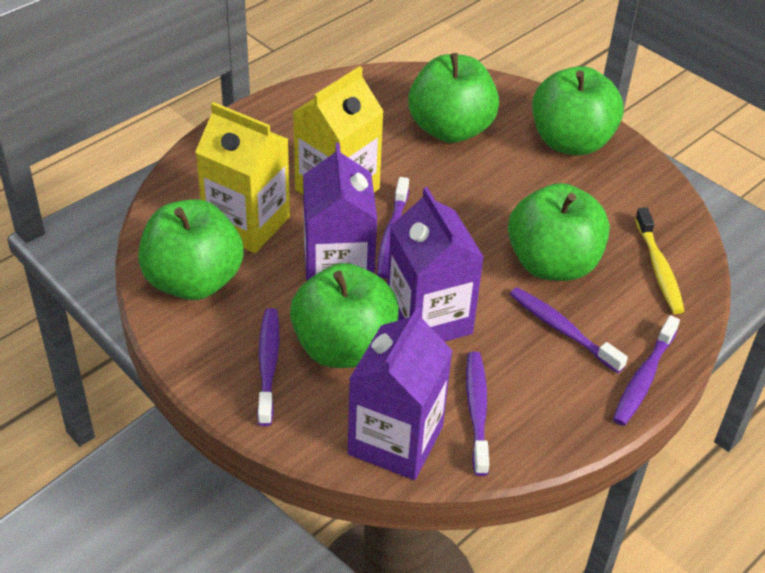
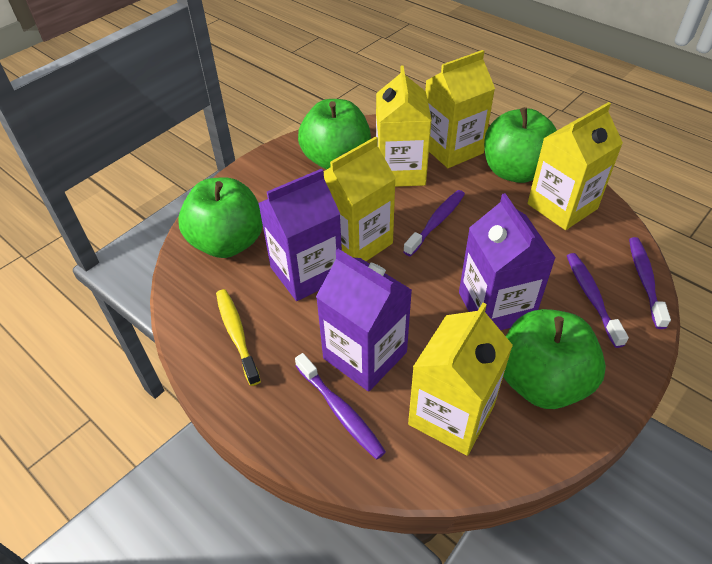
green apple: [138,199,244,300] [290,263,399,368] [408,53,499,143] [508,183,610,281] [532,66,624,155] = 5 -> [178,177,263,258] [298,99,371,169] [484,107,557,183] [503,309,606,409] = 4
purple toothbrush: [257,308,279,426] [377,177,409,279] [466,351,489,476] [510,287,628,373] [613,315,680,426] = 5 -> [295,353,386,460] [403,190,465,256] [567,253,629,348] [629,237,671,329] = 4
yellow carton: [195,102,290,253] [293,66,384,194] = 2 -> [324,136,396,261] [376,65,432,187] [408,303,513,456] [425,50,495,168] [527,102,623,230] = 5

